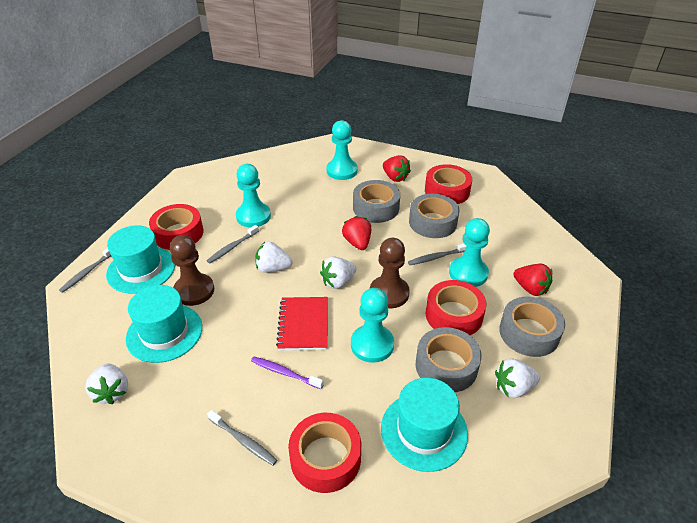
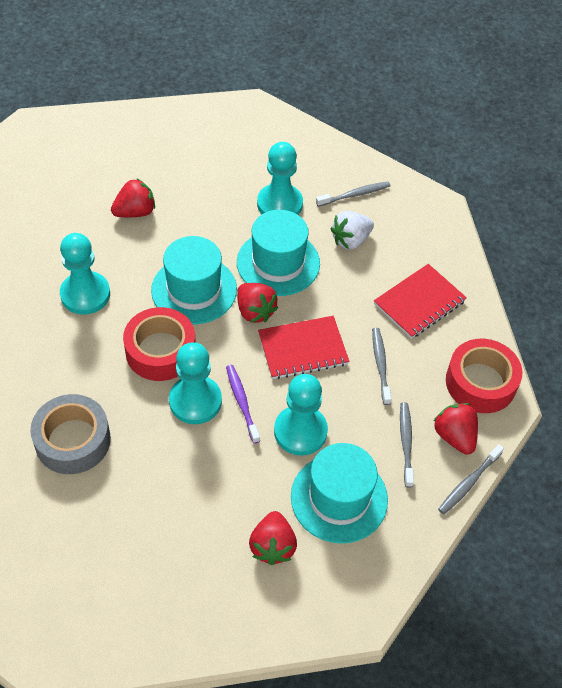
brown pawn: [170,235,214,306] [370,238,410,308] = 2 -> none = 0
grey tape: [353,180,400,223] [409,194,460,238] [416,327,482,392] [499,297,565,357] = 4 -> [30,394,111,474] = 1
red notebook: [276,297,328,351] = 1 -> [258,316,349,379] [374,264,467,339] = 2
red strawberry: [342,216,371,250] [383,155,411,182] [513,264,552,296] = 3 -> [111,179,155,217] [237,283,278,323] [249,511,297,565] [433,403,478,455] = 4
red tape: [149,204,203,250] [288,413,361,493] [425,164,472,204] [426,280,487,335] = 4 -> [123,307,196,381] [446,339,522,413] = 2
white strawberry: [85,364,128,404] [256,242,293,273] [320,256,357,289] [495,358,540,398] = 4 -> [330,211,374,249] = 1

